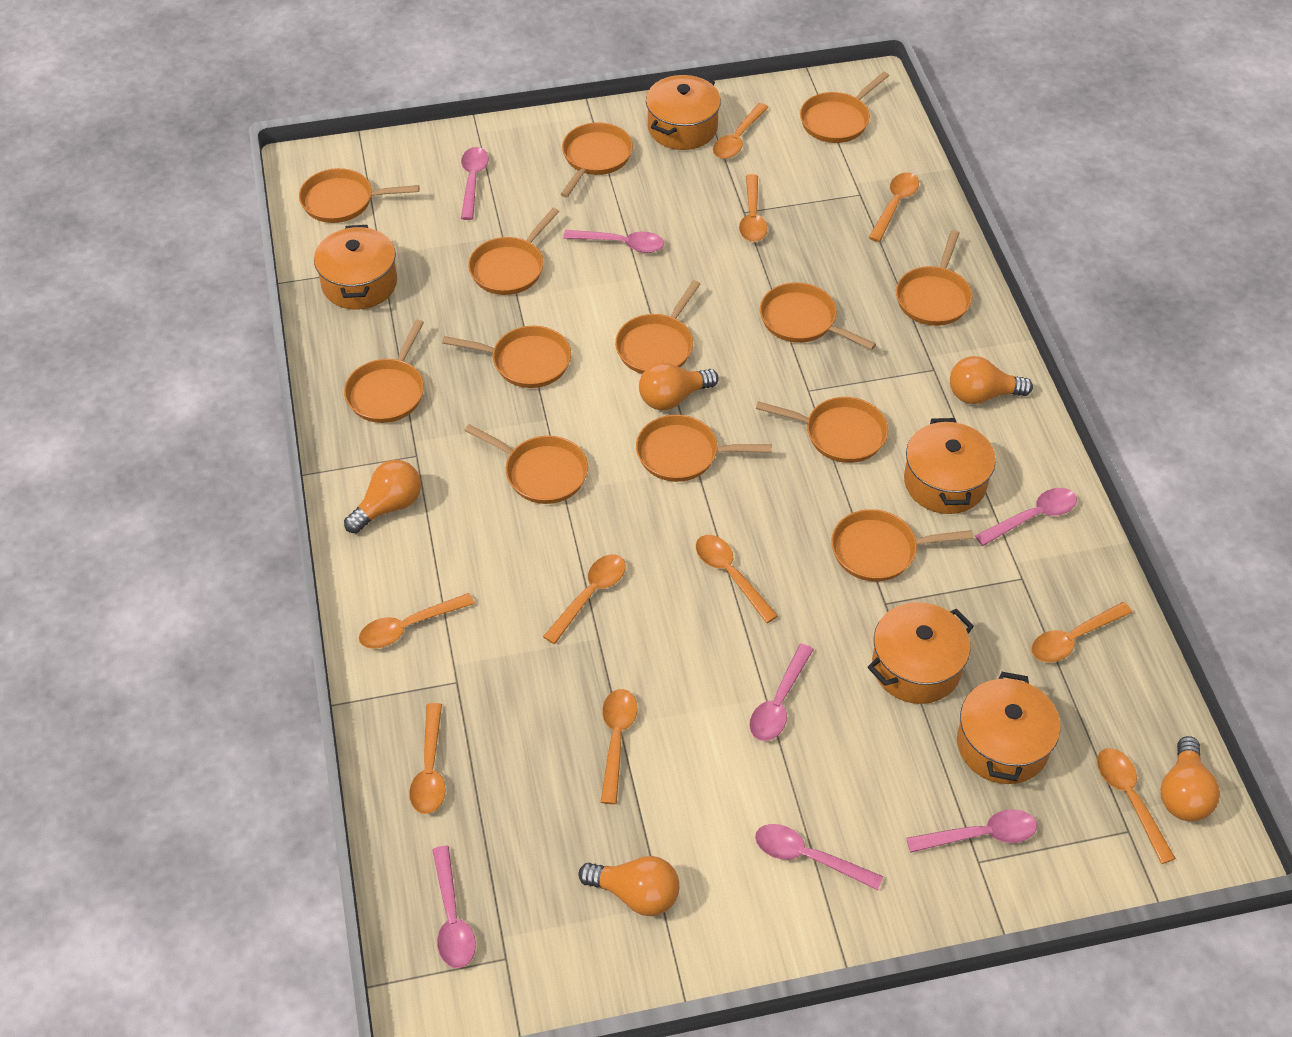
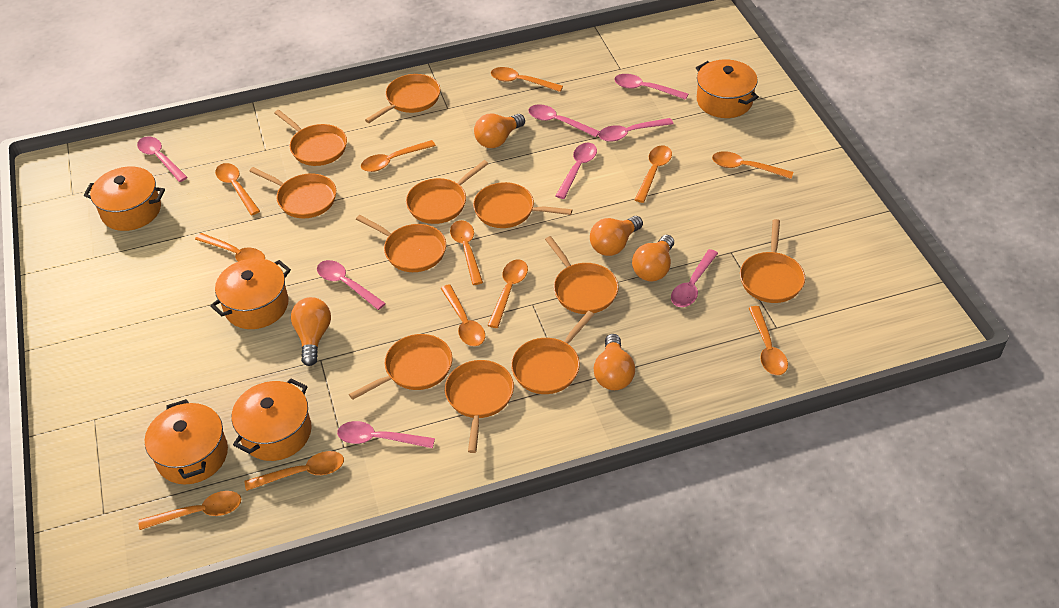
orange pan: [299,168,419,223] [344,320,424,423] [442,326,571,388] [464,424,588,504] [468,208,559,295] [560,122,633,198] [615,280,700,374] [636,415,772,482] [756,397,888,463] [760,282,876,350] [800,72,889,143] [831,509,973,582] [896,230,972,326] = 13 -> [249,167,336,218] [274,110,347,166] [349,334,452,400] [356,215,446,272] [365,74,440,123] [406,160,489,224] [445,360,514,453] [473,182,572,228] [511,311,594,394] [545,236,619,314] [740,219,805,303] = 11
orange spoon: [359,593,475,649] [409,703,446,814] [543,554,626,644] [601,689,637,804] [696,535,778,623] [713,103,769,159] [739,174,767,242] [868,172,919,242] [1031,602,1132,663] [1097,748,1176,864] = 10 -> [139,491,241,530] [195,233,265,262] [215,163,260,215] [245,451,344,491] [361,140,436,172] [440,284,485,346] [450,220,483,285] [487,260,528,328] [491,67,563,92] [635,145,672,203] [712,151,793,179] [749,306,788,375] = 12
pink spoon: [432,846,476,968] [461,147,489,220] [563,230,664,253] [749,644,814,741] [755,824,883,890] [906,809,1037,853] [975,488,1077,546] = 7 -> [137,136,188,182] [317,260,386,310] [337,421,435,448] [528,104,600,137] [555,143,597,199] [598,118,673,142] [614,74,688,100] [671,249,718,307] = 8

